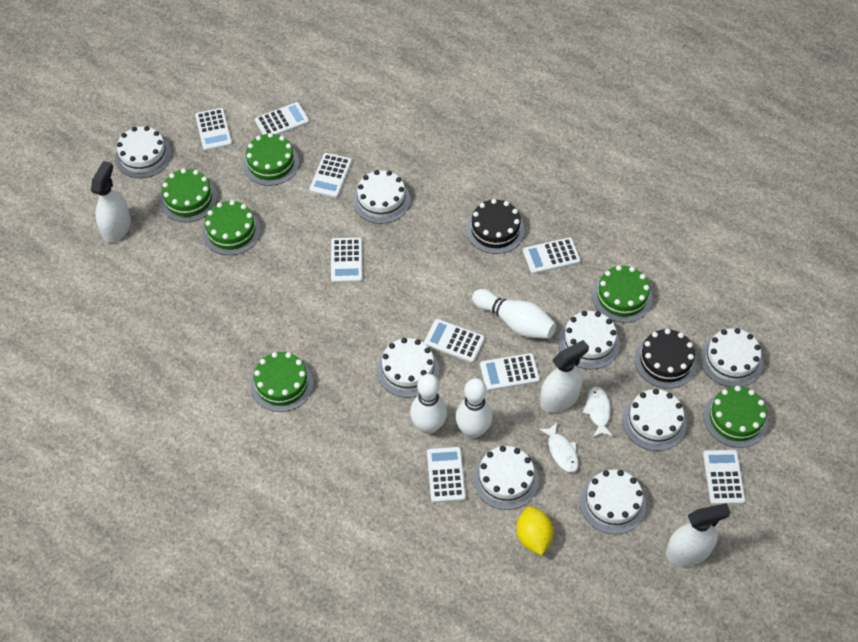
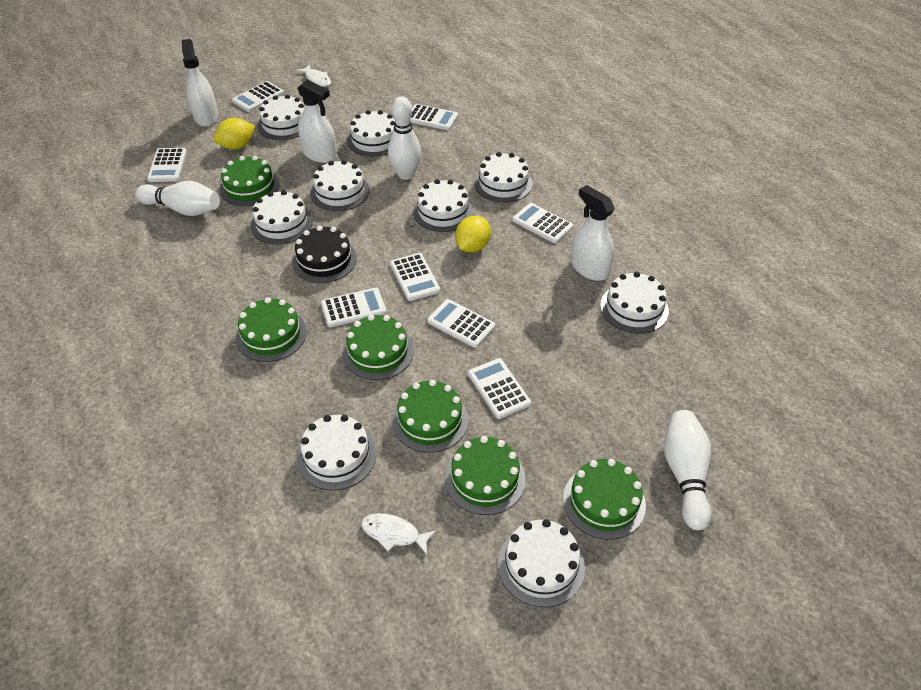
black cake: [466,199,525,254] [635,329,697,389] = 2 -> [292,226,357,283] = 1
white cake: [115,126,172,178] [353,170,410,224] [377,338,439,398] [473,446,539,510] [558,311,620,370] [580,470,646,534] [622,389,687,451] [700,328,763,387] = 8 -> [250,190,313,244] [257,95,305,140] [297,415,376,490] [310,160,369,211] [347,110,395,157] [413,179,474,232] [474,152,533,203] [498,519,585,607] [600,272,669,334] = 9
white calculator: [195,108,232,151] [255,102,309,135] [309,153,352,198] [331,237,363,283] [424,319,485,363] [427,447,466,503] [480,353,540,391] [523,237,581,274] [703,450,746,505] = 9 -> [147,148,187,182] [232,81,284,112] [321,288,386,327] [390,253,440,301] [410,104,458,130] [427,299,495,348] [468,358,531,419] [512,203,573,243] = 8
yellow lemon: [516,506,553,556] = 1 -> [214,118,255,150] [455,216,491,253] = 2

